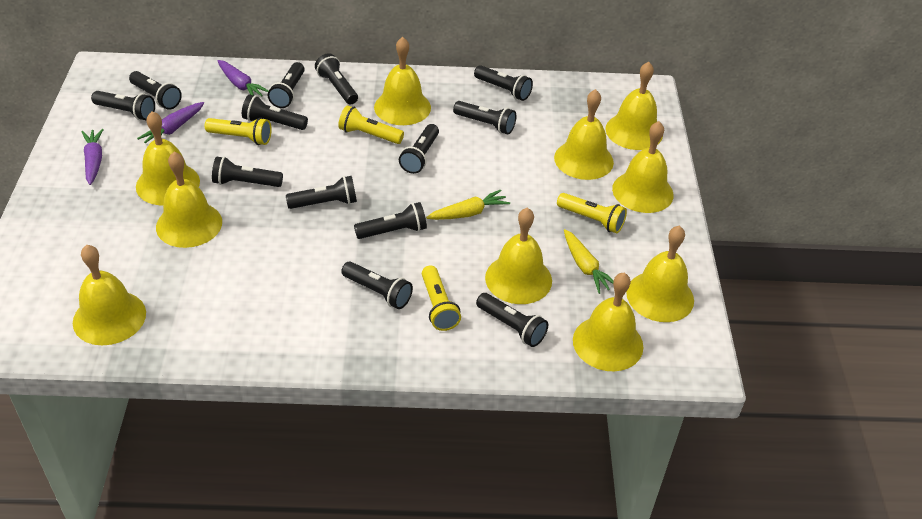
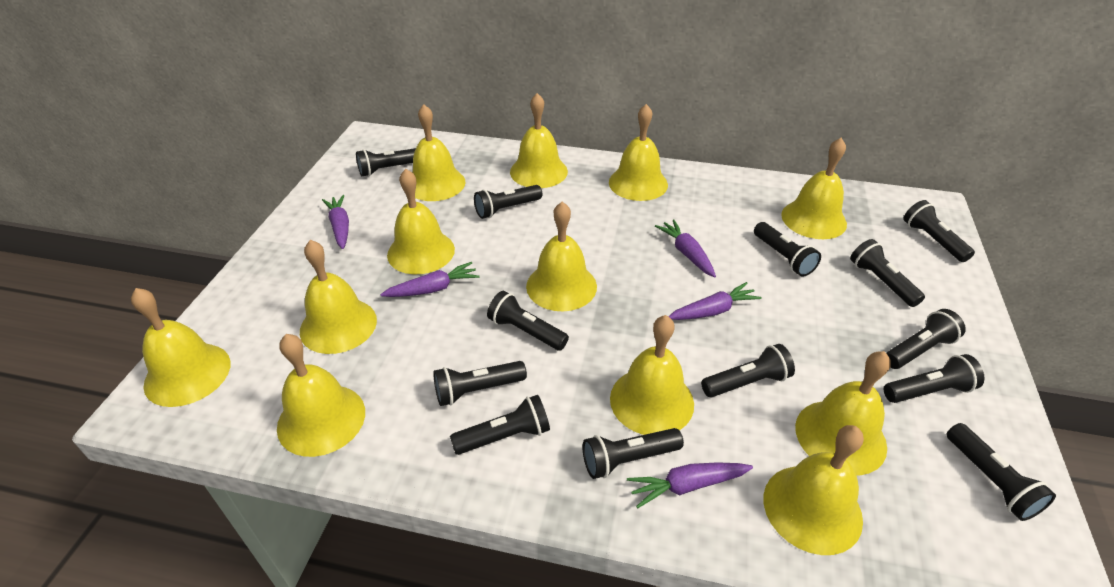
purple carrot: [81,129,104,185] [137,102,204,143] [217,60,269,96] = 3 -> [322,195,349,249] [380,262,479,297] [627,462,753,508] [655,219,716,277] [668,282,762,320] = 5
yellow bell: [73,245,146,345] [136,111,200,205] [156,152,222,248] [374,37,431,125] [485,208,552,304] [554,89,614,180] [573,273,643,371] [606,62,663,150] [612,121,674,213] [626,225,694,322] = 10 -> [131,288,230,407] [277,334,365,457] [300,240,377,354] [387,169,455,274] [412,104,465,201] [510,93,568,188] [526,202,597,311] [609,104,668,201] [610,315,694,435] [763,425,864,555] [781,138,847,239] [795,351,891,475] = 12
yellow carrot: [426,189,510,220] [564,229,614,294] = 2 -> none = 0
yellow flashlight: [205,118,272,145] [338,105,404,144] [422,265,461,331] [557,193,627,234] = 4 -> none = 0

